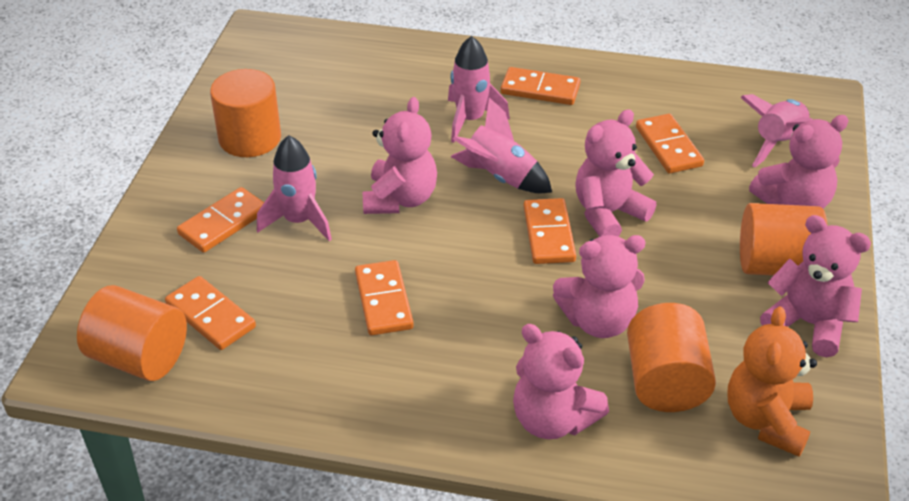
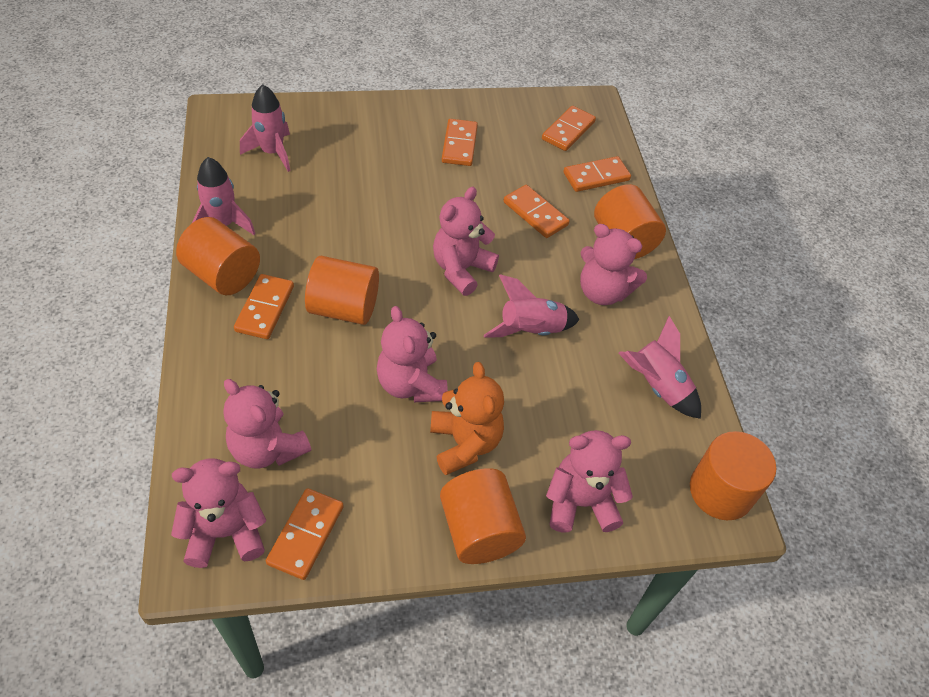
orange cylinder: [77,285,187,381] [210,69,281,157] [627,303,716,412] [740,203,828,276] = 4 -> [176,217,260,295] [305,256,379,325] [440,468,526,564] [594,184,666,259] [690,431,776,520] = 5

